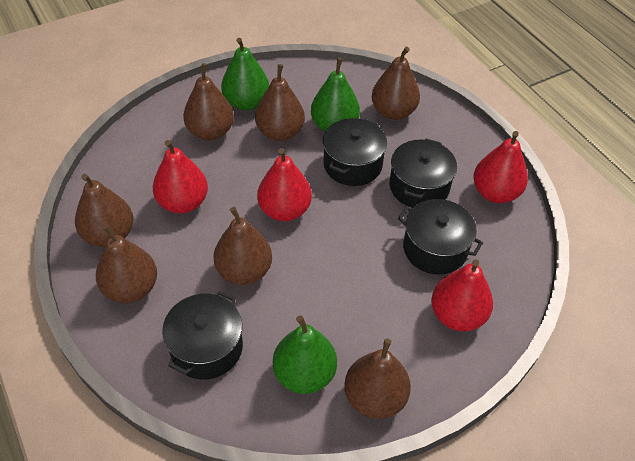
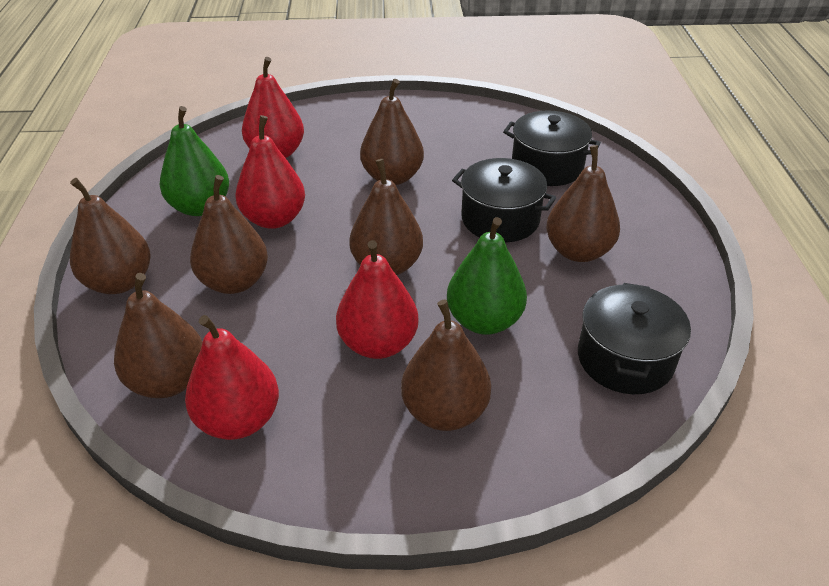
black pot: [162,291,243,380] [323,118,387,186] [390,139,457,208] [398,199,483,275] = 4 -> [452,158,556,242] [503,110,601,186] [578,283,691,394] = 3
green pear: [221,38,269,110] [273,315,337,394] [311,58,360,132] = 3 -> [160,106,229,216] [447,217,527,335] = 2

